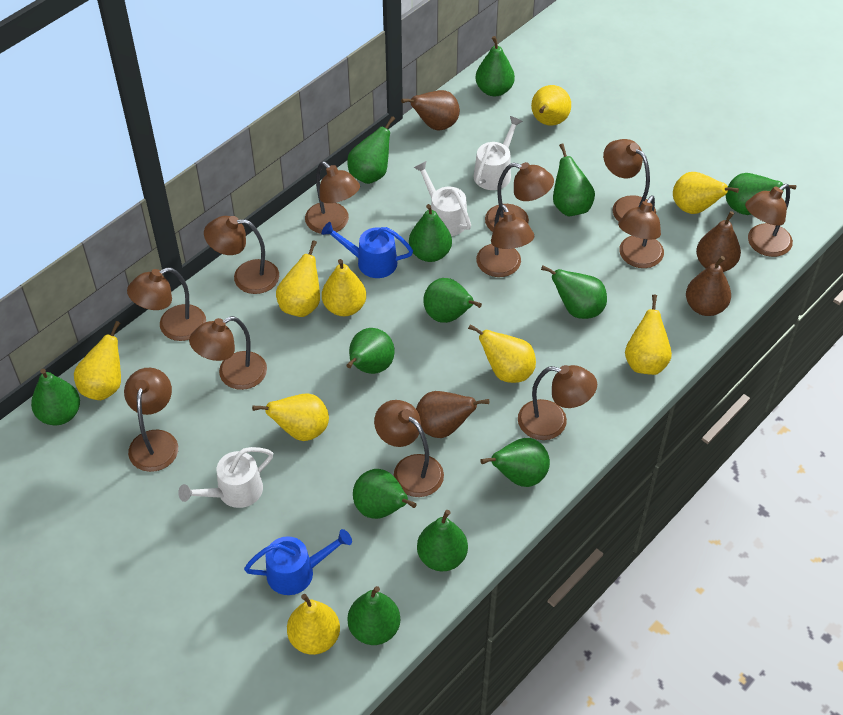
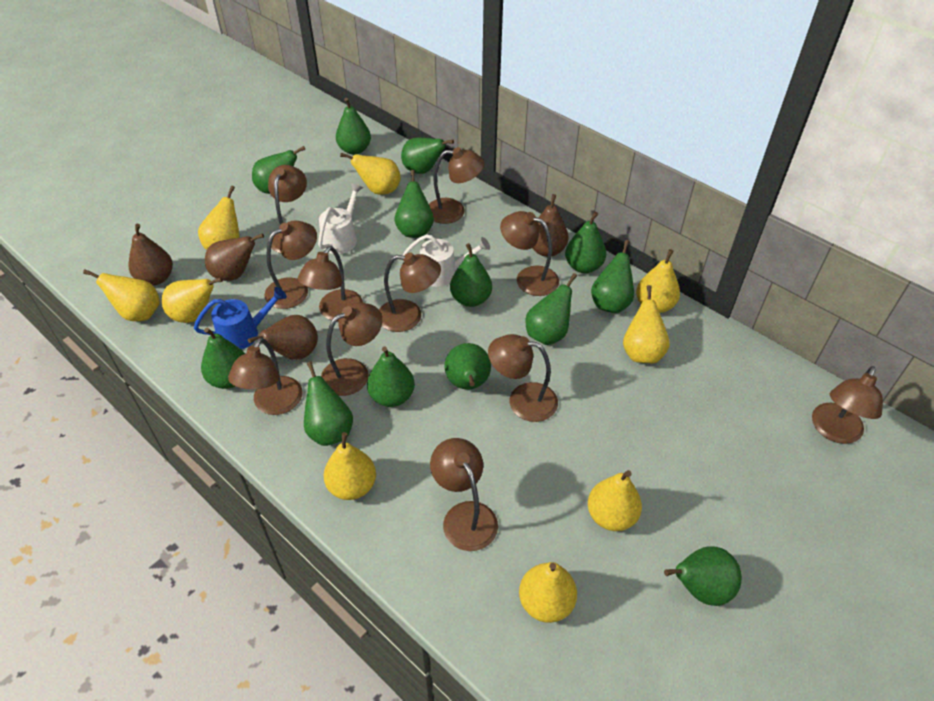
blue watering can: [244,529,352,595] [321,222,413,278] = 2 -> [194,287,287,350] = 1
brown lamp: [124,368,178,472] [127,268,206,341] [189,316,267,390] [204,216,279,294] [305,161,360,234] [374,400,444,497] [476,204,534,277] [485,162,554,232] [518,365,597,440] [603,139,656,222] [618,195,664,268] [745,184,793,257] = 12 -> [228,337,302,415] [265,220,317,309] [268,165,307,253] [298,246,363,321] [321,302,382,396] [379,252,441,332] [429,147,484,224] [430,438,498,551] [488,334,558,422] [500,211,559,296] [812,366,883,444] = 11
white watering can: [178,447,273,508] [413,161,471,236] [474,116,523,190] = 3 -> [318,183,363,254] [402,234,490,287] = 2

